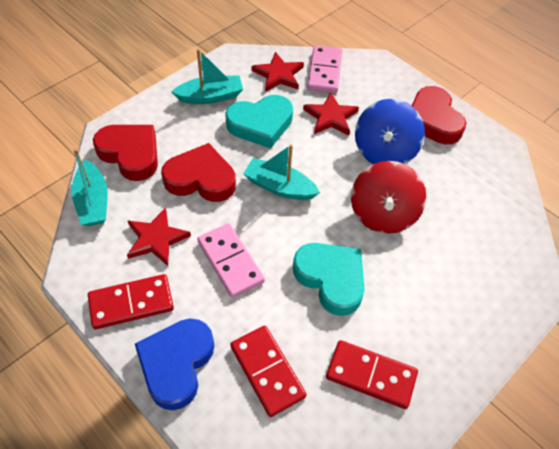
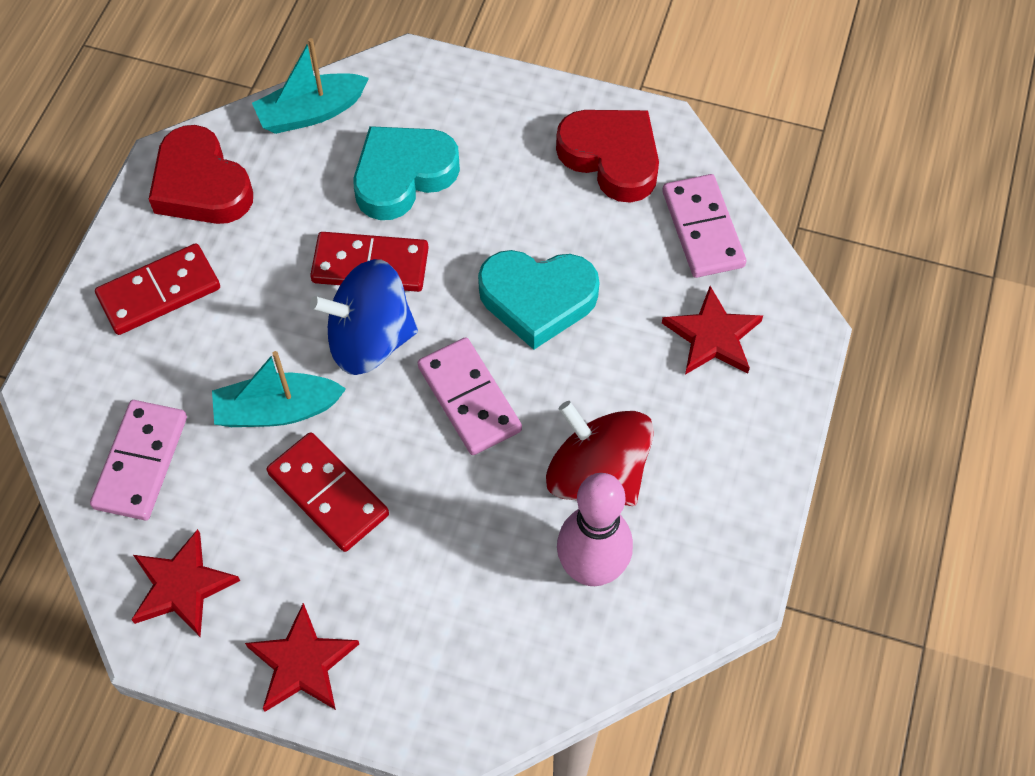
blue heart: [135,318,214,410] = 1 -> none = 0
pink bowling pin: none = 0 -> [557,473,633,586] = 1
pink domino: [197,223,265,298] [307,46,342,93] = 2 -> [90,400,187,520] [418,337,522,455] [662,174,746,278] = 3
red heart: [93,125,158,181] [161,143,236,202] [412,86,466,144] = 3 -> [149,125,253,224] [556,110,659,203] = 2
turquoise boat: [71,149,108,226] [172,49,243,104] [243,144,320,200] = 3 -> [212,351,346,427] [252,38,369,134] = 2

